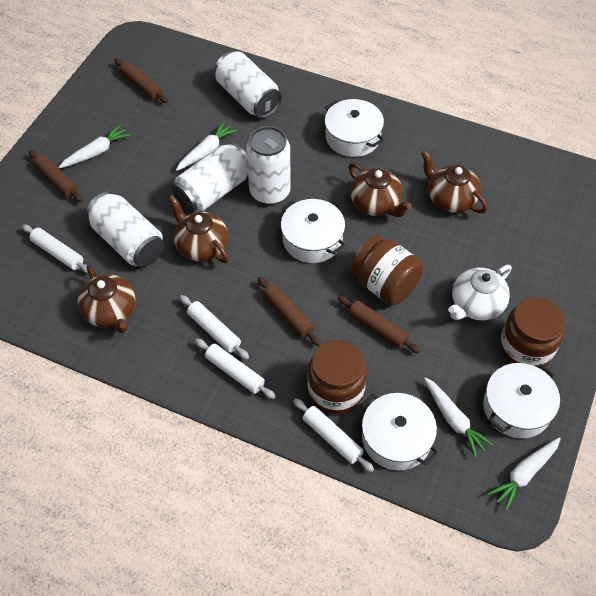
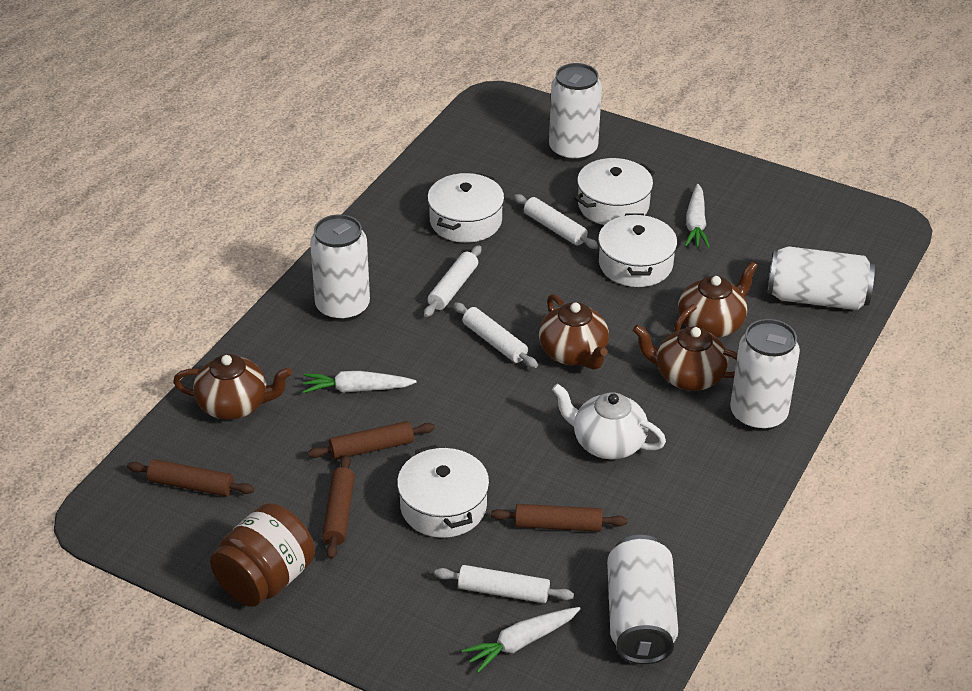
brown jar: [307,340,367,414] [351,235,424,305] [500,297,565,369] = 3 -> [210,503,315,607] = 1
white can: [86,192,164,267] [172,142,248,213] [215,51,282,118] [246,126,291,205] = 4 -> [310,214,370,322] [549,63,602,162] [607,535,678,664] [730,319,800,431] [767,246,875,310] = 5
white carrot: [59,124,131,168] [176,121,238,171] [424,377,493,458] [488,437,561,511] = 4 -> [303,371,417,393] [462,607,581,673] [685,184,710,248] = 3

